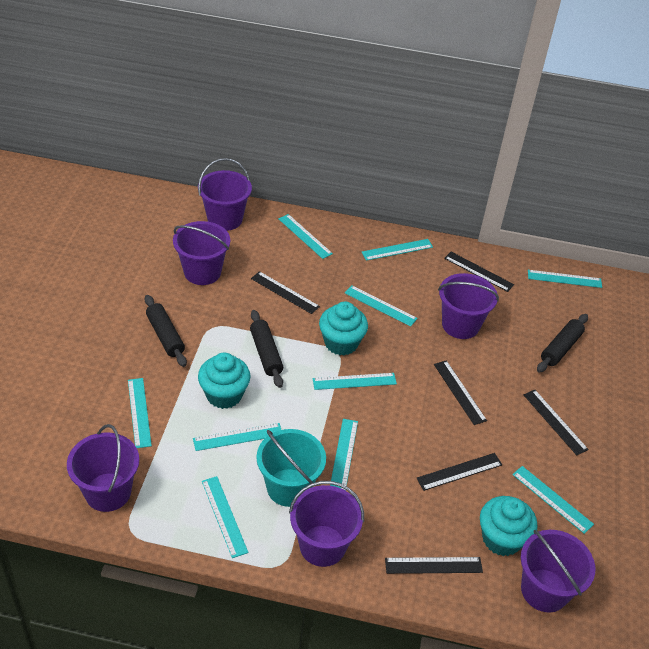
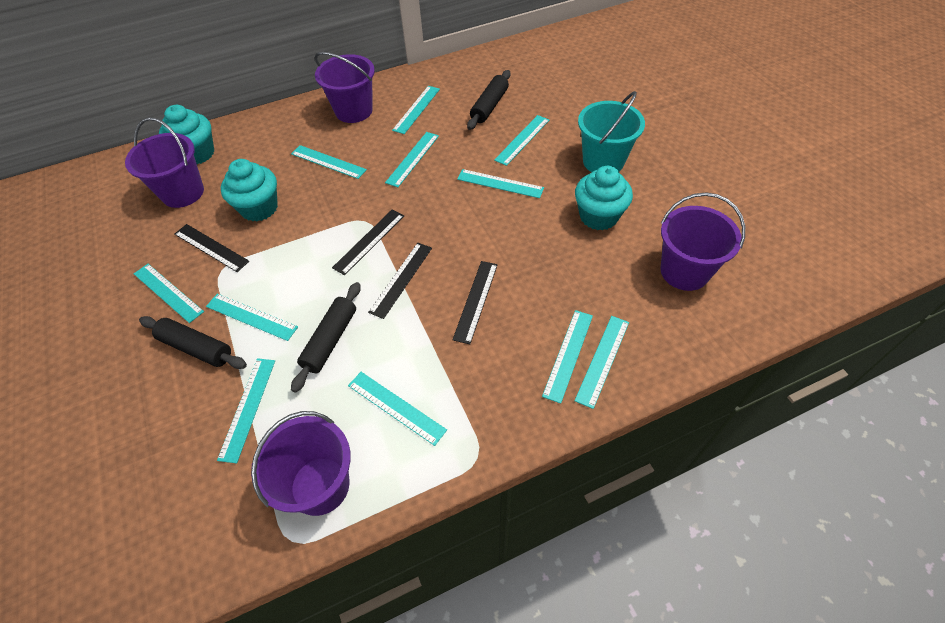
black ruler: [251,271,320,314] [385,557,483,574] [417,453,502,491] [434,360,487,425] [444,252,514,292] [524,390,589,455] = 6 -> [175,224,249,272] [332,210,404,275] [368,243,432,319] [452,261,498,344] = 4
purple bucket: [67,424,139,512] [173,221,230,285] [198,158,252,231] [289,481,364,567] [438,273,499,339] [521,530,595,612] = 6 -> [125,117,204,208] [251,411,351,516] [314,52,375,123] [661,192,745,291] = 4
turquoise ruler: [128,378,152,448] [193,423,281,451] [202,476,248,558] [278,214,333,259] [312,373,397,390] [330,419,358,491] [345,285,418,326] [362,239,433,261] [512,466,594,534] [528,270,602,288] = 10 -> [134,264,204,323] [206,294,298,341] [217,358,275,463] [291,145,367,179] [348,372,447,446] [385,132,439,187] [392,86,440,134] [457,169,544,198] [494,115,549,166] [542,310,593,404] [574,316,629,409] = 11

